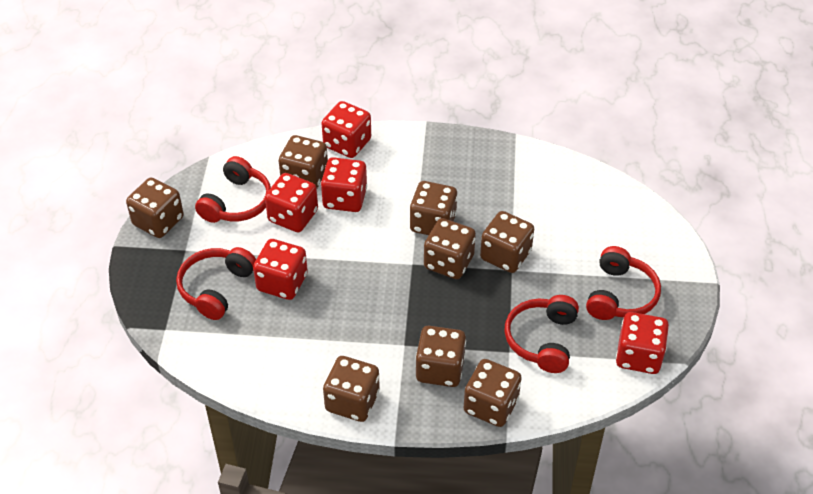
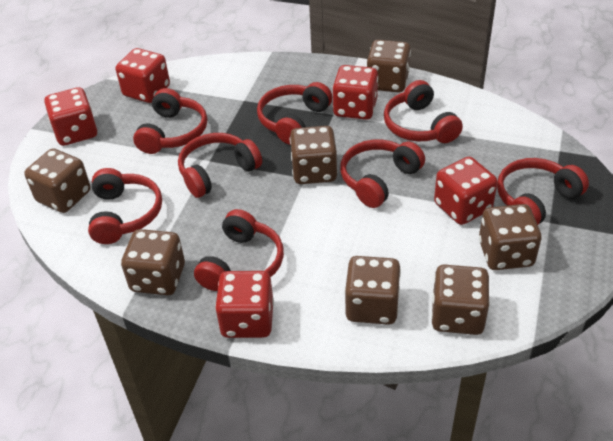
brown dice: [126,177,184,238] [279,135,328,188] [323,356,380,422] [410,181,457,235] [416,326,466,387] [424,218,476,279] [464,359,522,427] [480,211,534,273] = 8 -> [24,148,91,213] [121,229,185,295] [290,126,338,184] [345,256,401,325] [367,40,411,93] [431,264,490,335] [479,204,541,270] = 7
red headphones: [176,247,256,320] [195,156,271,223] [504,295,579,373] [586,246,661,320] = 4 -> [88,168,162,244] [133,88,207,154] [178,133,262,198] [194,209,284,291] [257,82,332,145] [340,140,425,208] [384,80,463,143] [497,158,589,225] = 8

